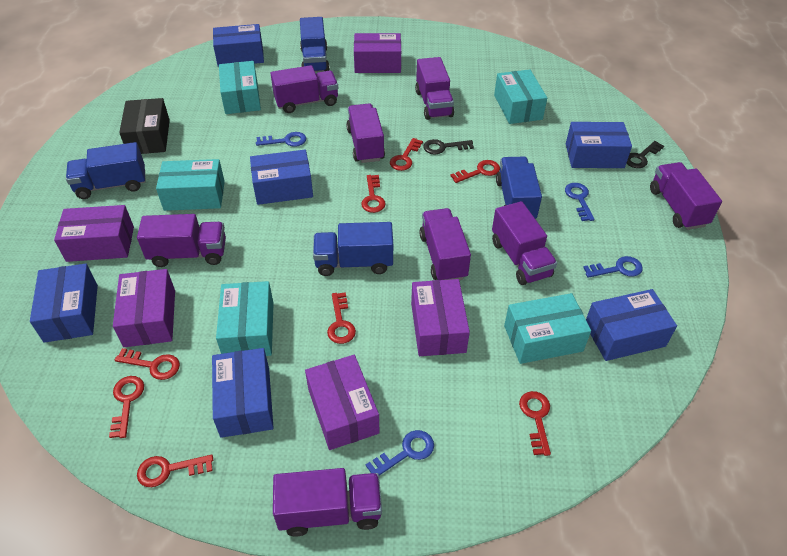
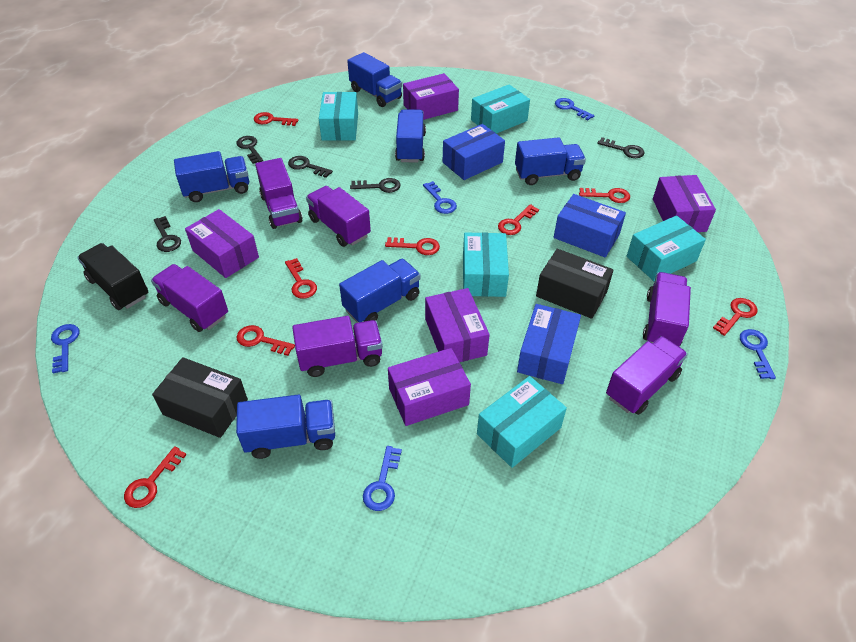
black box: [119,98,170,154] = 1 -> [152,357,248,438] [536,249,614,319] = 2
black key: [423,139,474,154] [626,141,664,168] = 2 -> [154,216,181,252] [236,136,263,164] [288,156,333,178] [350,178,401,193] [597,137,644,158] = 5
black truck: none = 0 -> [77,243,148,310] = 1
blue box: [30,264,98,343] [212,348,274,438] [213,24,264,67] [250,150,313,205] [566,122,632,168] [586,289,677,361] = 6 -> [443,124,505,180] [517,304,581,384] [554,194,626,257] = 3
blue key: [256,132,306,147] [366,430,434,476] [565,183,595,221] [583,256,643,278] = 4 -> [51,324,79,374] [363,446,402,511] [423,181,457,214] [555,98,594,120] [740,329,776,379] = 5
blue truck: [66,142,145,199] [300,17,330,72] [313,222,393,276] [496,157,542,219] = 4 -> [174,151,249,202] [236,395,335,459] [339,259,421,323] [347,52,402,107] [395,109,426,163] [515,137,586,185] = 6
purple truck: [137,214,226,267] [270,65,338,113] [273,468,382,537] [346,103,385,163] [415,57,454,120] [419,208,471,280] [492,201,557,285] [650,162,722,230] = 8 -> [151,264,228,332] [255,158,303,229] [292,316,383,377] [306,186,371,247] [606,336,688,415] [643,272,691,347] = 6

